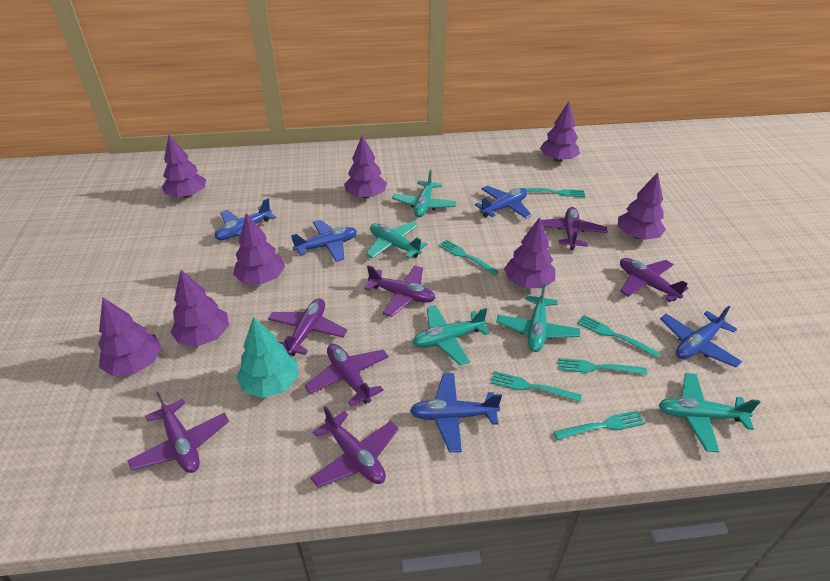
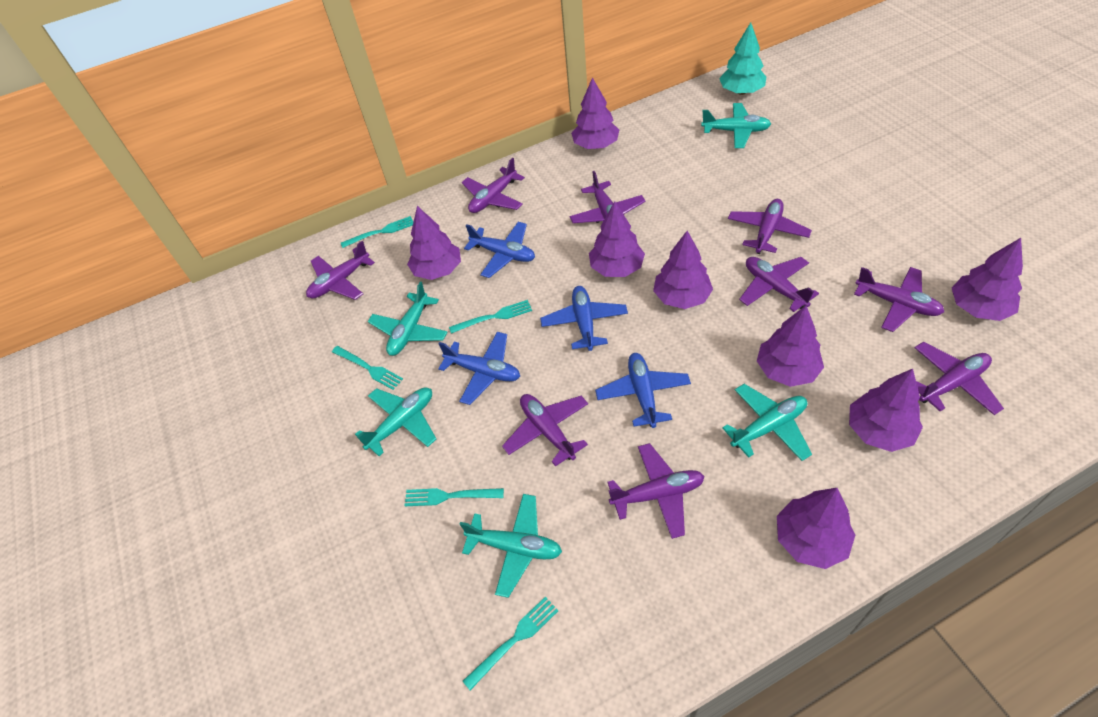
blue plane: [215,198,276,240] [291,220,357,262] [410,373,502,452] [475,186,532,218] [660,306,742,367] = 5 -> [438,332,520,405] [464,222,535,278] [540,286,628,351] [595,353,691,428] = 4
purple plane: [127,392,229,473] [268,298,347,356] [305,344,389,407] [311,406,399,487] [364,265,435,317] [541,207,608,250] [620,258,688,302] = 7 -> [306,241,375,300] [462,158,525,213] [502,394,588,466] [570,171,646,223] [607,443,704,539] [728,199,812,254] [739,257,819,312] [854,267,944,332] [914,342,1004,415] = 9
turquoise fork: [439,240,499,276] [491,371,582,402] [524,188,585,197] [553,410,646,440] [558,358,647,375] [577,315,660,358] = 6 -> [332,346,403,390] [341,216,413,248] [405,488,504,506] [449,300,532,333] [463,597,558,690] = 5

